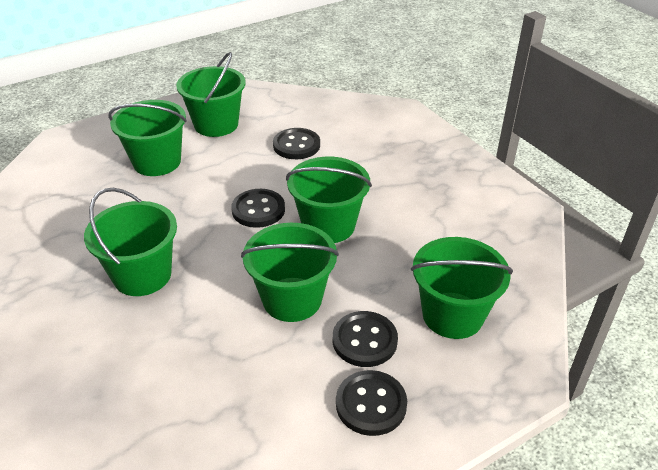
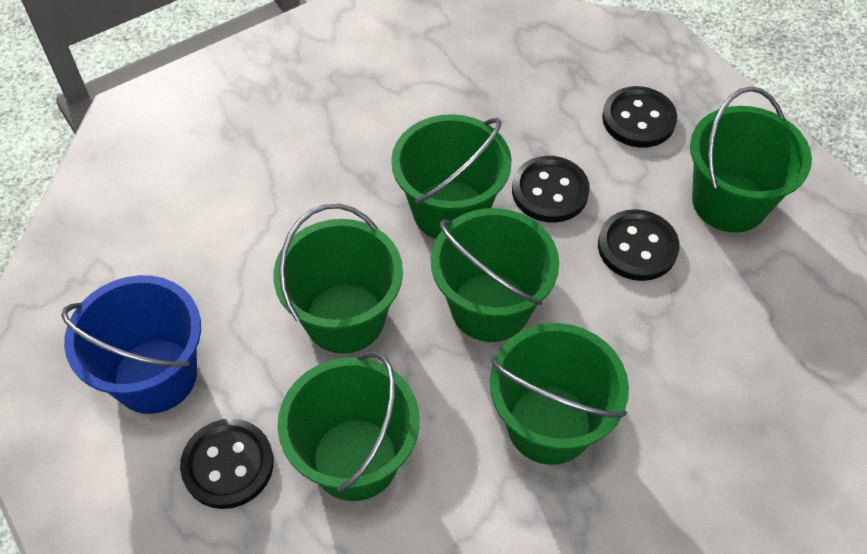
blue bucket: none = 0 -> [61,275,201,414] = 1

